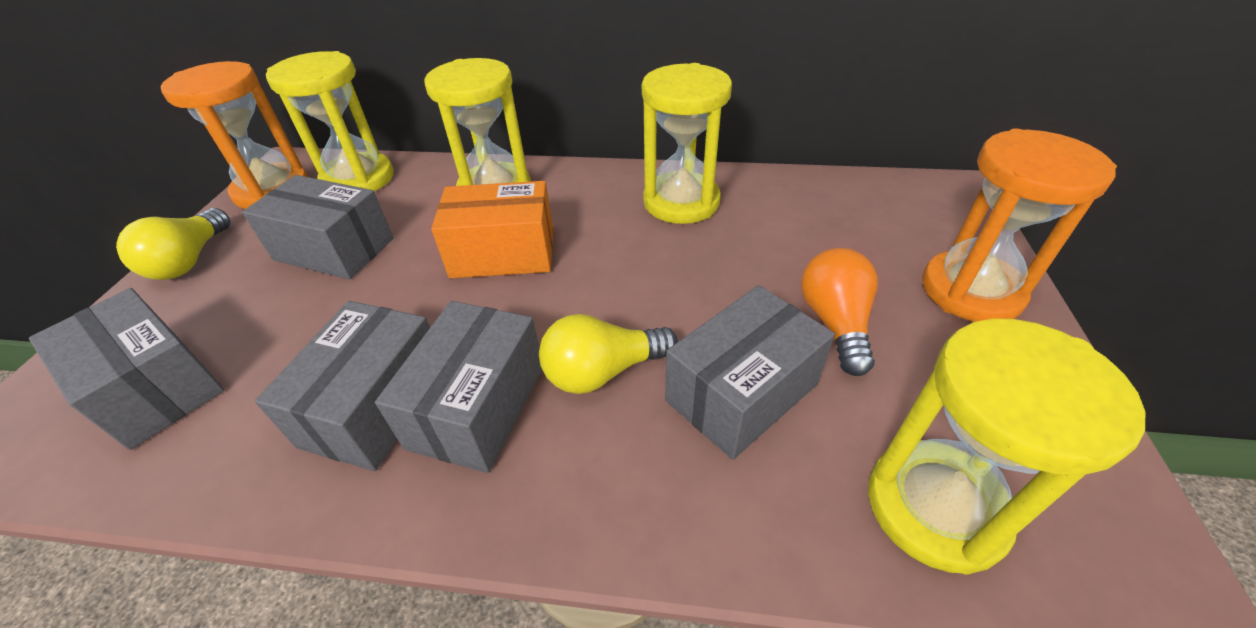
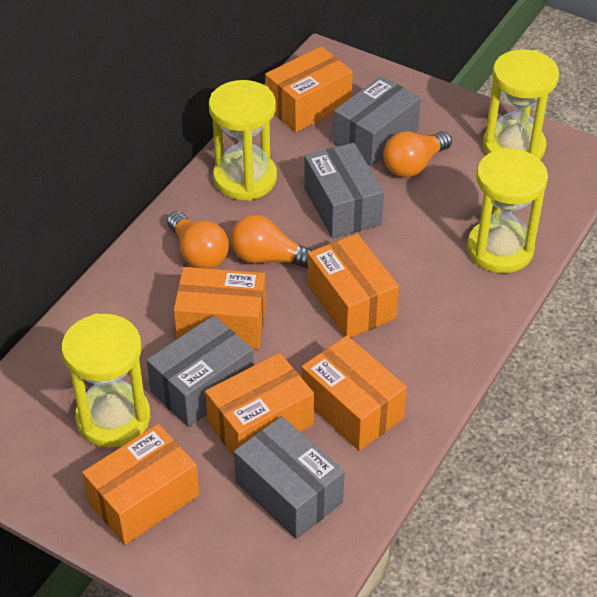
grey box: [29,288,224,450] [242,175,394,280] [255,301,430,471] [375,301,542,473] [665,285,835,460] = 5 -> [147,315,253,427] [234,416,344,539] [304,143,384,238] [333,76,421,167] = 4
orange box: [431,181,553,278] = 1 -> [82,424,199,545] [174,267,266,349] [205,353,314,456] [265,46,353,132] [302,336,407,451] [308,233,399,338] = 6
orange hourglass: [161,61,308,209] [922,128,1117,322] = 2 -> none = 0
orange light bulb: [801,248,878,376] = 1 -> [167,211,229,269] [231,215,313,269] [383,131,452,178] = 3
yellow light bulb: [116,208,230,280] [539,314,678,394] = 2 -> none = 0

